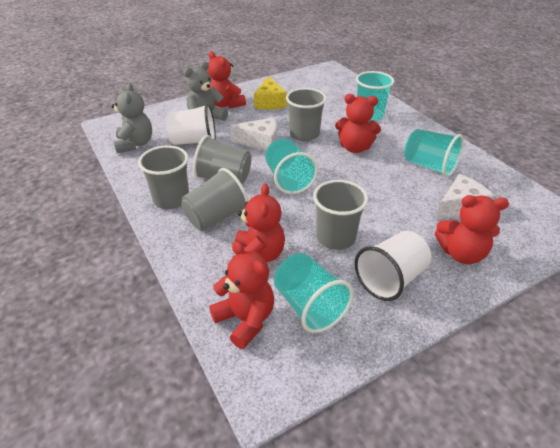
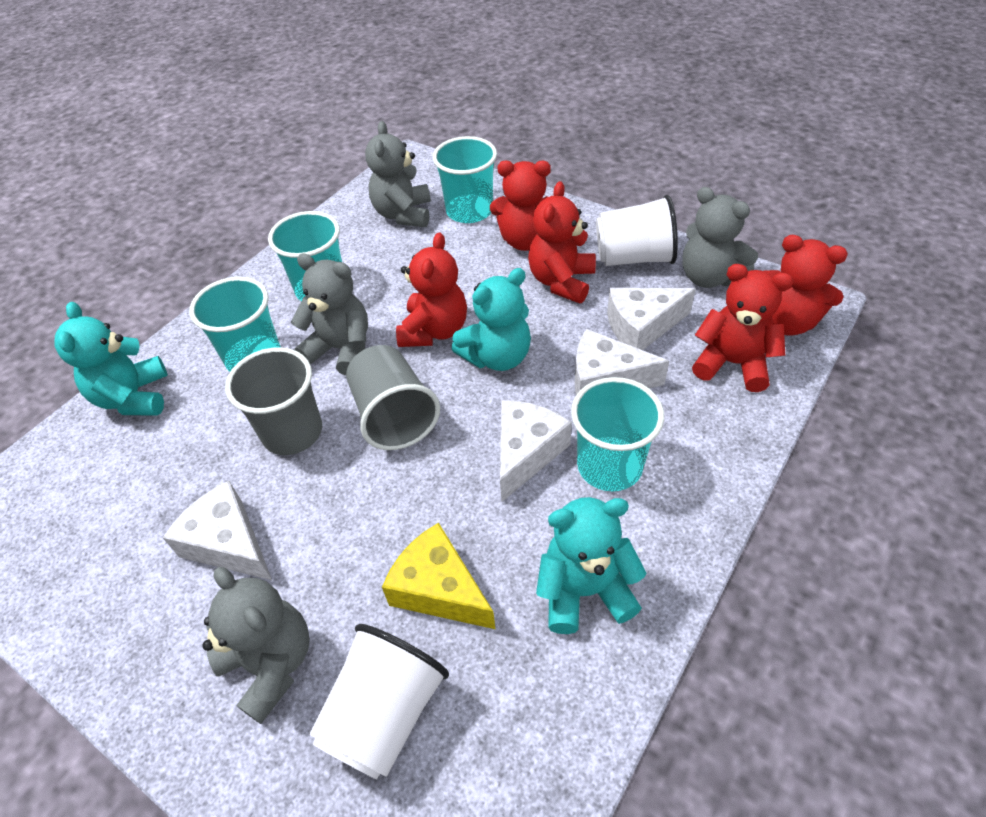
grey cup: [138,145,189,209] [181,168,248,231] [193,135,251,184] [286,88,326,141] [313,180,368,250] = 5 -> [225,347,322,455] [346,345,440,450] = 2
grey teddy bear: [111,83,152,153] [184,62,228,121] = 2 -> [202,567,310,724] [291,254,368,376] [365,121,431,227] [682,187,758,288] = 4
turquoise teddy bear: none = 0 -> [55,302,168,416] [452,268,531,371] [536,497,647,634] = 3
white cheese: [230,118,277,151] [436,174,494,220] = 2 -> [163,481,272,580] [500,400,572,502] [575,329,670,395] [607,288,696,350] = 4

